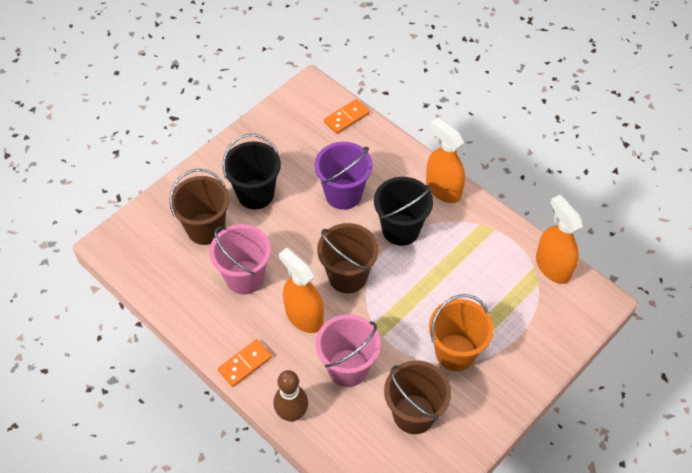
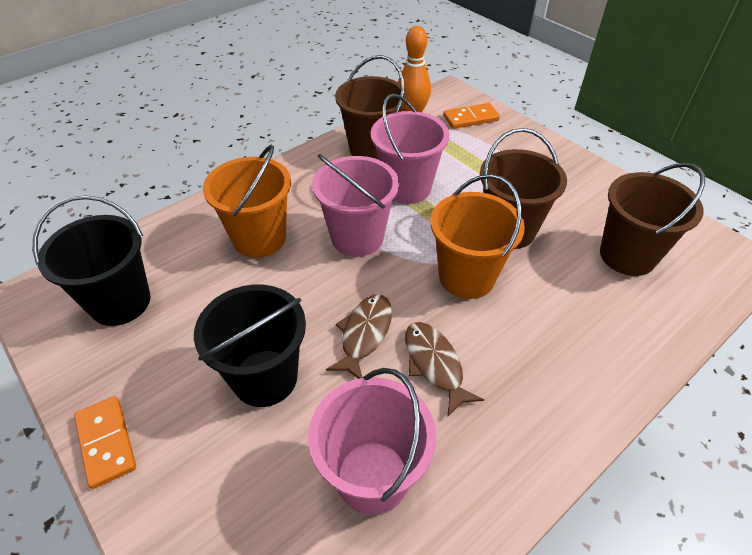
brown bowling pin: [273,370,308,422] = 1 -> none = 0
brown fish: none = 0 -> [326,294,392,379] [405,322,484,416] = 2
orange bowling pin: none = 0 -> [398,26,431,112] = 1
orange bucket: [429,294,494,371] = 1 -> [203,145,291,258] [430,174,525,299] = 2
orange spray bottle: [279,248,324,333] [426,117,465,203] [536,195,583,284] = 3 -> none = 0
pink bucket: [210,224,271,295] [316,314,381,387] = 2 -> [308,368,436,515] [312,154,399,257] [371,94,450,204] = 3
purple bucket: [315,142,372,210] = 1 -> none = 0

